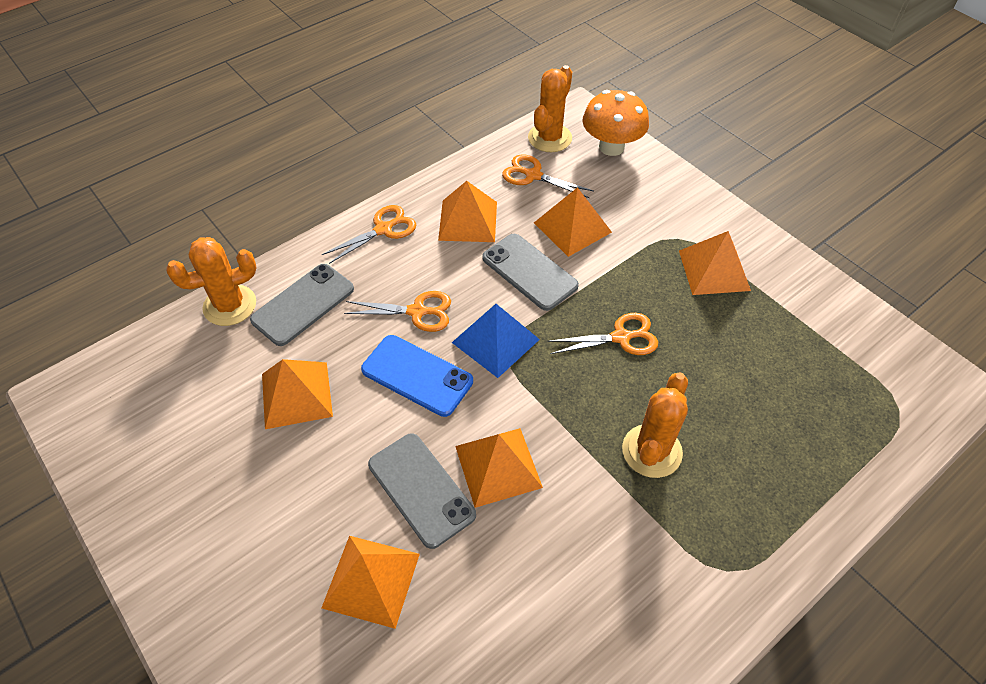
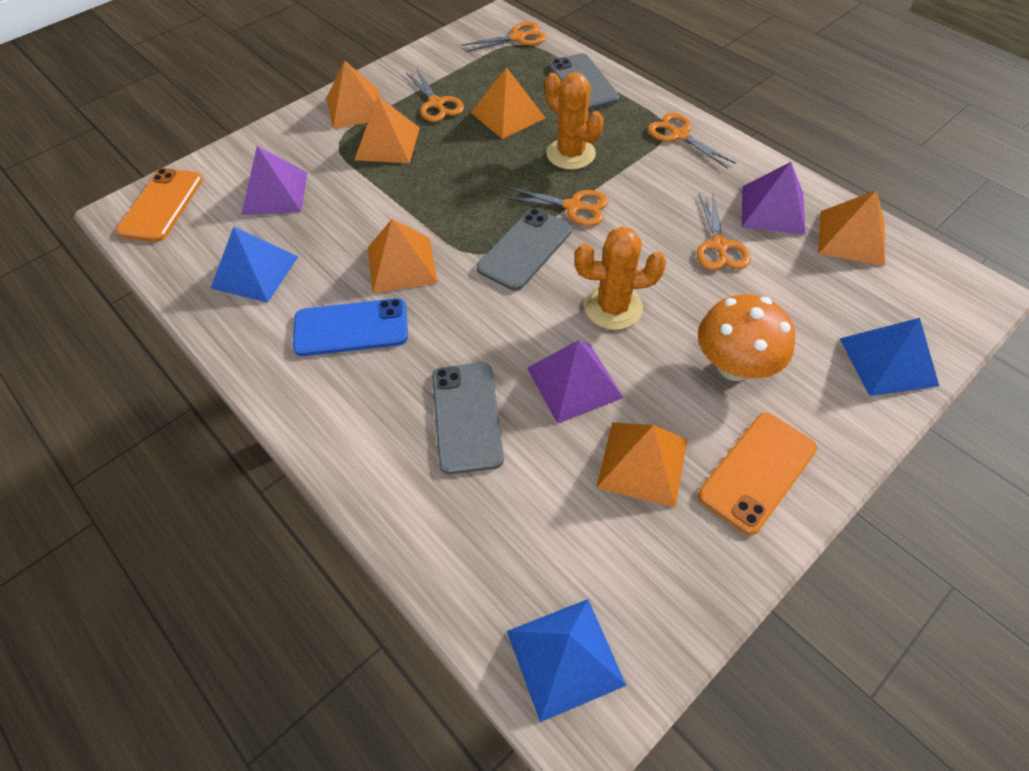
blue pyramid: [452,304,540,378] = 1 -> [211,227,298,303] [507,599,627,722] [840,318,939,396] = 3
orange cactus: [166,237,257,326] [528,65,572,152] [622,372,688,478] = 3 -> [545,72,604,170] [575,227,666,330] = 2
orange phone: none = 0 -> [116,168,203,242] [698,413,817,535] = 2
orange scissors: [322,205,416,264] [344,291,451,332] [502,154,594,198] [547,313,658,355] = 4 -> [406,68,464,122] [461,22,546,52] [503,187,609,226] [648,113,736,168] [697,193,751,270] = 5
purple pyramid: none = 0 -> [241,146,308,215] [527,340,623,424] [742,162,806,235] = 3

